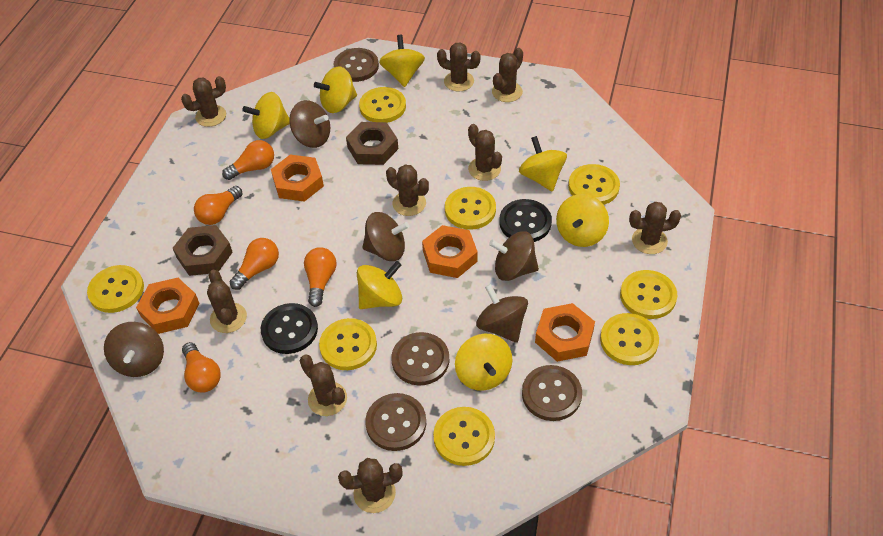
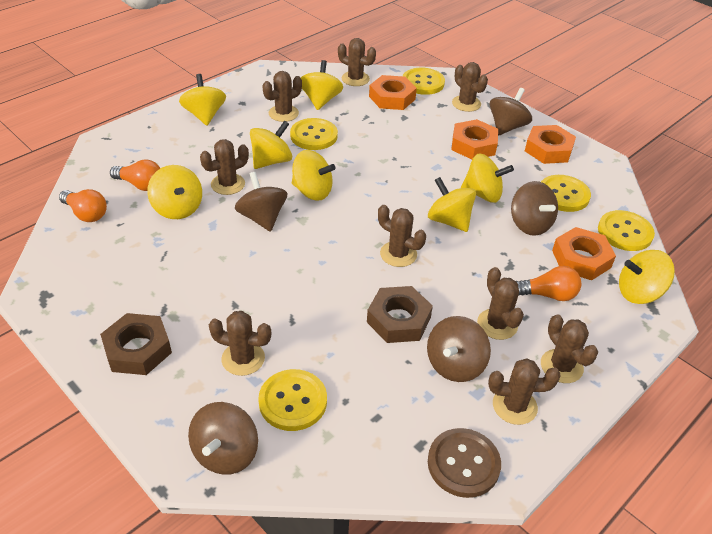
black button: [261,303,318,354] [499,199,552,242] = 2 -> none = 0
brown button: [334,48,379,82] [365,393,426,451] [391,332,450,386] [522,365,582,421] = 4 -> [428,428,501,498] = 1
orange light bulb: [182,342,220,393] [194,186,243,225] [222,140,274,180] [230,238,279,290] [304,247,337,307] = 5 -> [59,189,107,222] [110,159,160,191] [516,266,581,301] = 3
yellow button: [87,265,144,313] [319,318,377,370] [359,87,406,123] [433,407,495,466] [445,187,496,230] [568,164,620,205] [600,313,659,365] [620,270,677,319] = 8 -> [258,369,327,431] [290,118,338,150] [403,68,445,95] [541,175,591,212] [598,210,655,251] = 5
yellow spinning top: [242,92,290,139] [314,66,357,113] [357,261,402,309] [379,35,425,87] [455,333,513,391] [519,136,567,192] [556,194,609,247] = 7 -> [147,165,202,219] [179,74,226,125] [250,120,292,169] [292,150,336,201] [301,60,343,110] [428,177,476,232] [461,154,514,203] [619,250,675,304] = 8

